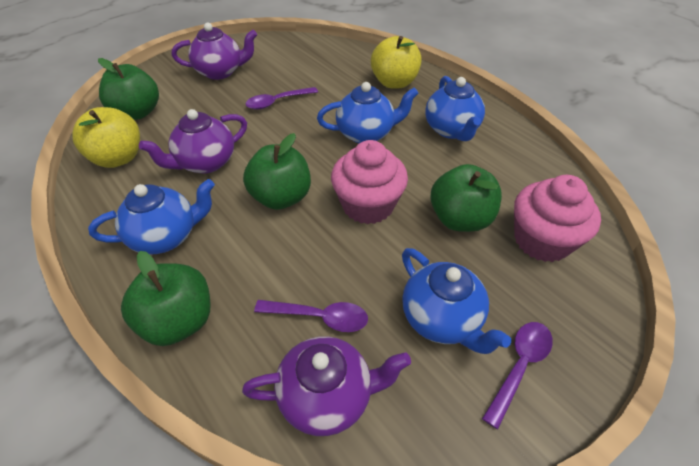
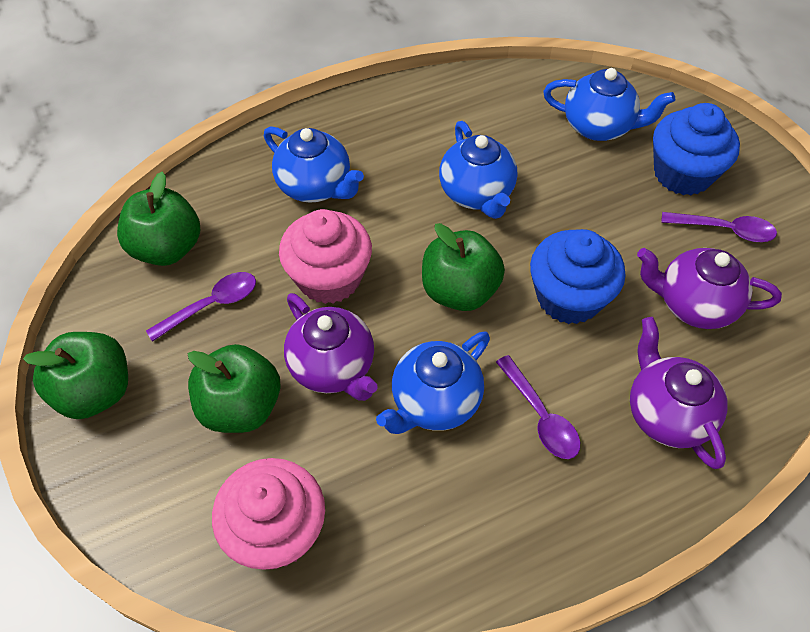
blue cupcake: none = 0 -> [530,229,625,324] [653,103,740,195] = 2
yellow apple: [72,107,140,168] [371,36,422,89] = 2 -> none = 0

